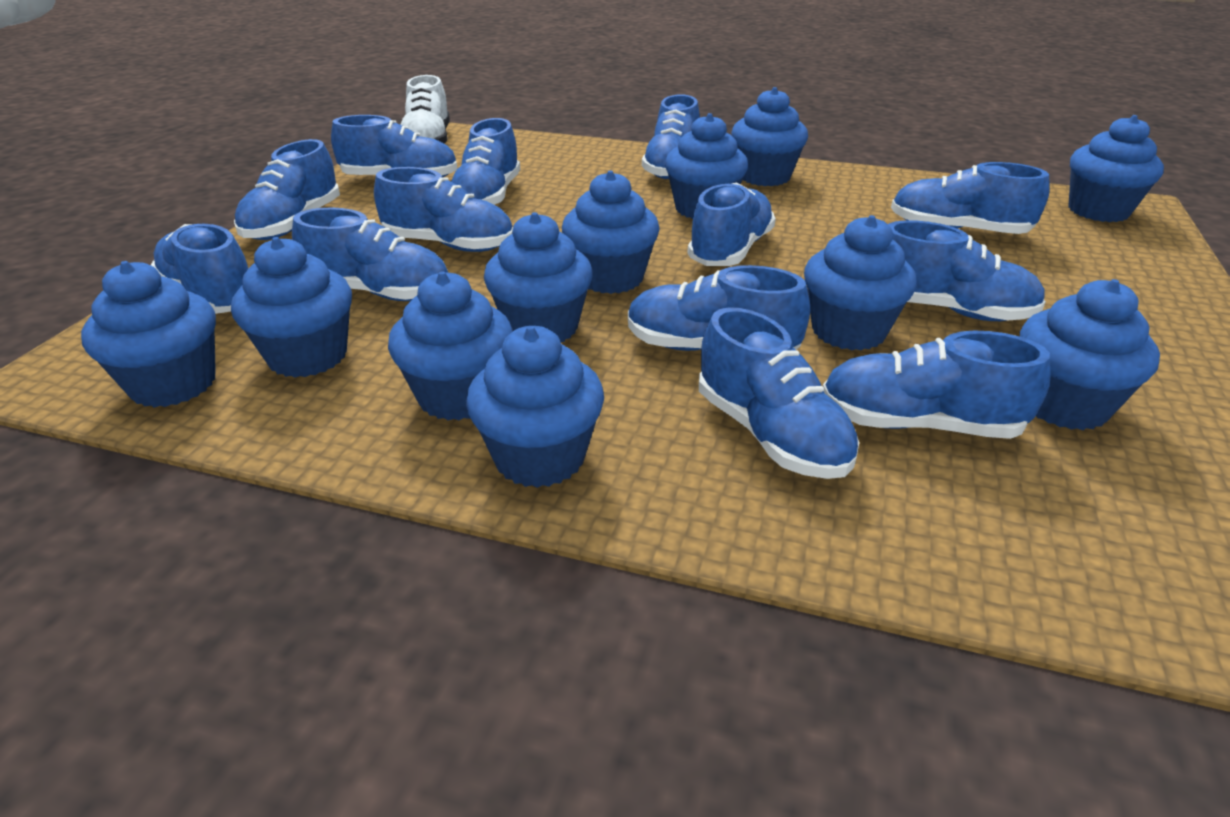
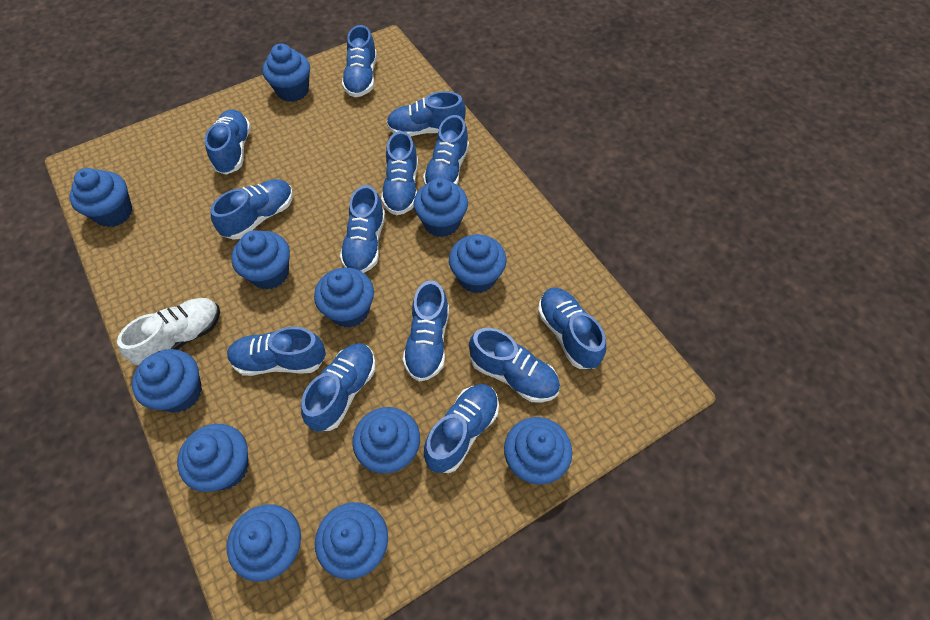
blue cupcake: [81,261,216,408] [231,237,352,378] [388,271,513,420] [466,326,604,488] [484,212,593,342] [562,171,660,294] [665,113,748,219] [731,87,808,186] [804,215,917,350] [1020,279,1160,430] [1068,115,1164,222] = 11 -> [69,168,132,227] [132,349,202,413] [177,424,249,492] [227,504,301,582] [231,230,290,290] [262,43,310,102] [314,268,374,328] [315,502,388,580] [353,407,420,473] [413,178,468,237] [449,234,506,294] [504,417,572,484] = 12

